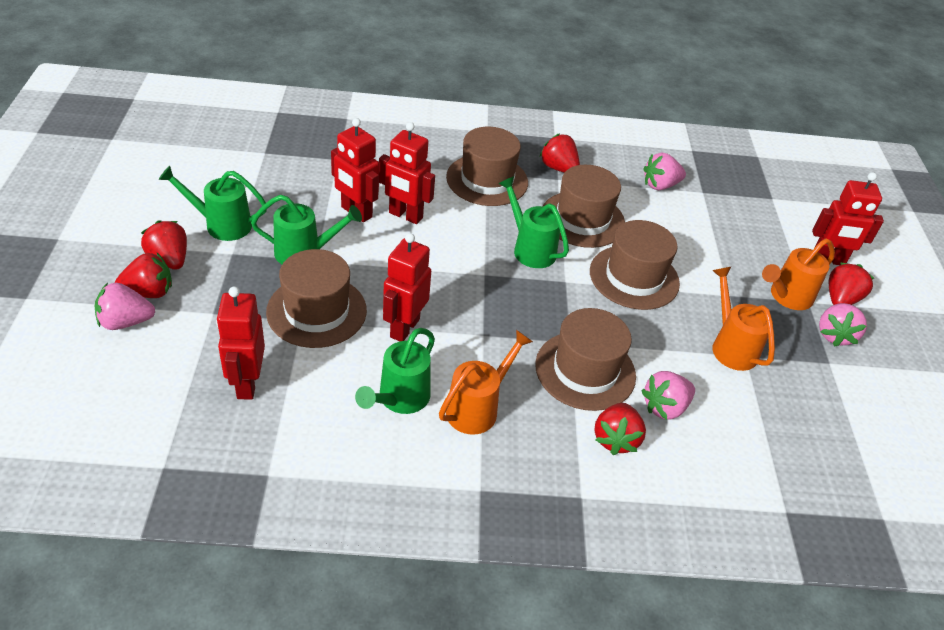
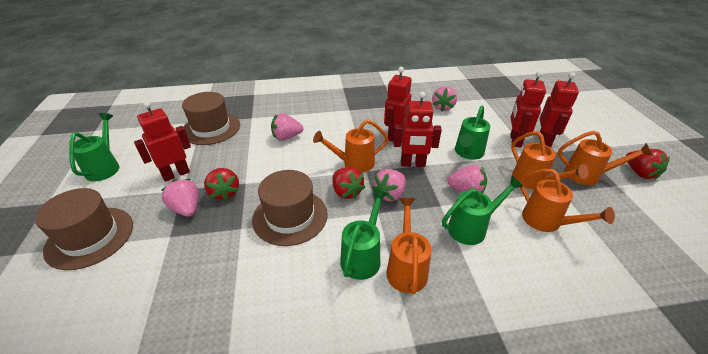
brown hat: [266,249,367,348] [446,127,528,206] [535,308,636,411] [543,165,625,248] [590,220,680,310] = 5 -> [35,188,133,270] [182,92,240,145] [252,170,328,246] = 3
orange watering can: [439,330,533,435] [712,267,775,371] [762,239,835,310] = 3 -> [313,120,388,173] [386,198,431,294] [511,131,589,189] [519,169,615,232] [558,131,653,185] = 5
pink strawberry: [94,283,155,330] [641,371,695,420] [643,153,686,190] [819,303,867,347] = 4 -> [161,179,198,217] [271,113,303,141] [372,169,406,201] [432,86,457,111] [447,165,487,193] = 5
red strawberry: [115,253,172,298] [141,220,187,270] [540,133,580,173] [594,403,646,455] [829,262,874,305] = 5 -> [204,168,239,201] [333,167,365,199] [626,149,670,180] = 3

